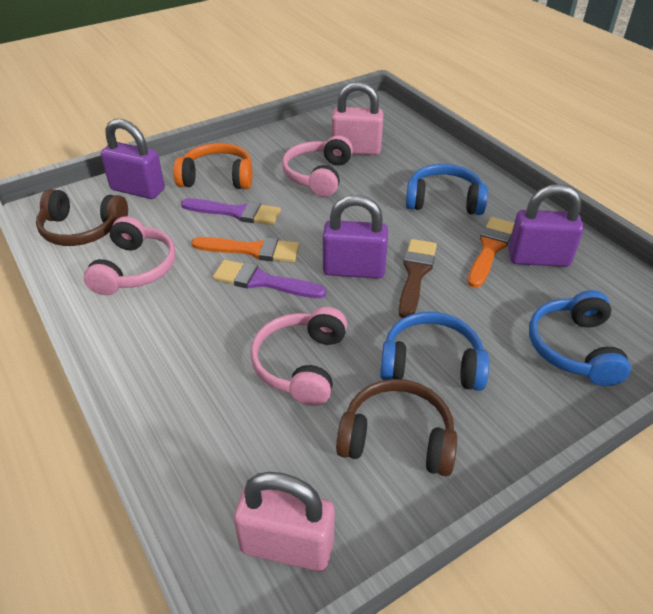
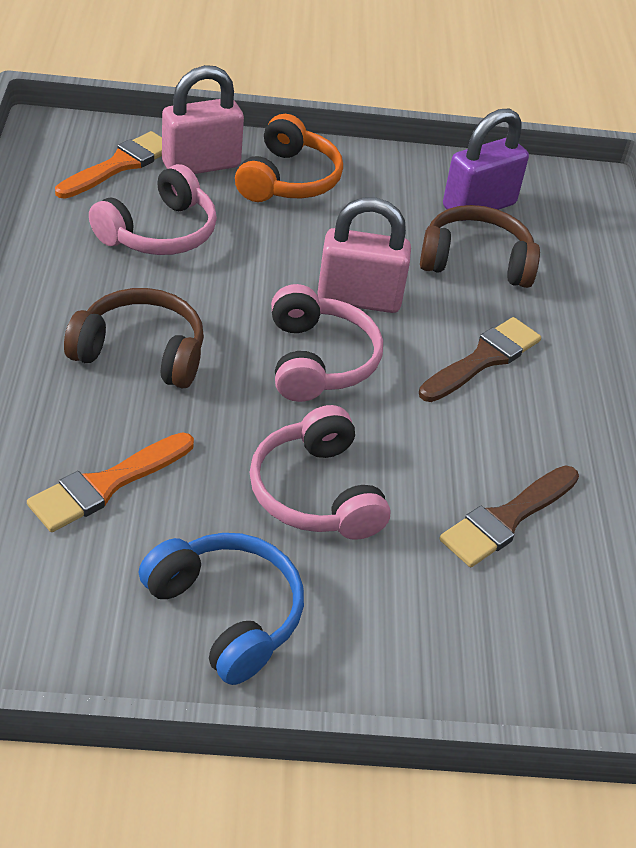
blue headphones: [380,312,489,391] [406,164,488,215] [529,290,631,386] = 3 -> [138,533,304,685] = 1
brown brush: [398,239,437,319] = 1 -> [419,317,541,402] [440,465,579,567] = 2
purple brush: [181,198,281,225] [213,260,326,298] = 2 -> none = 0
purple padlock: [101,119,165,199] [323,195,388,279] [508,184,584,267] = 3 -> [443,108,529,221] = 1

